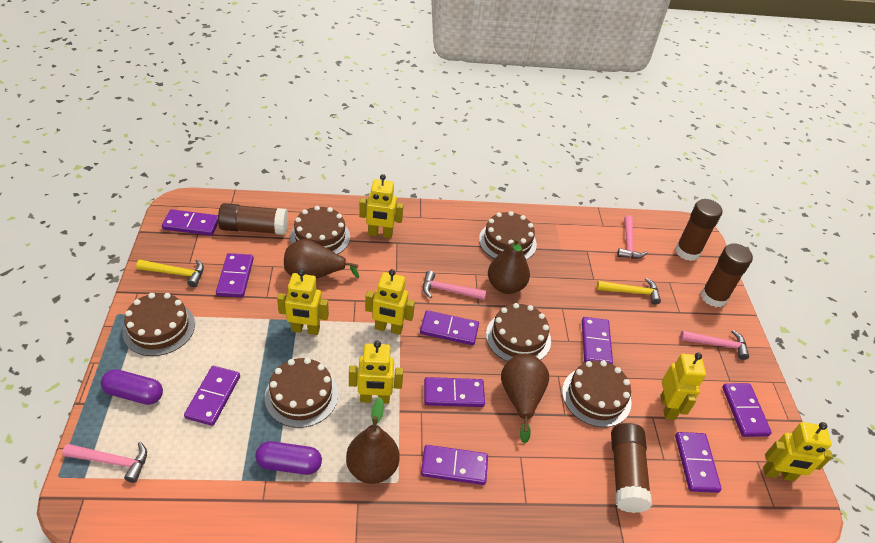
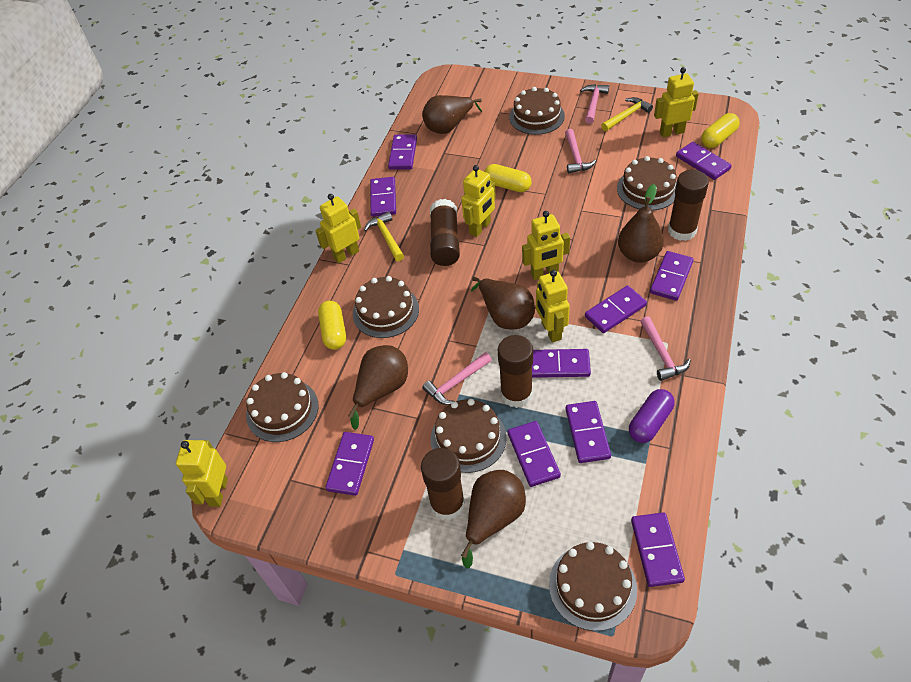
brown pear: [284,239,359,279] [346,398,400,484] [488,237,530,294] [501,353,549,444] = 4 -> [348,345,408,430] [422,95,482,134] [461,470,526,569] [471,276,535,330] [618,184,664,263] = 5
purple capsule: [101,369,163,405] [255,441,322,475] = 2 -> [629,389,675,443] = 1
purple domino: [162,209,218,236] [184,366,240,426] [216,253,254,297] [420,310,479,345] [421,445,488,485] [424,377,485,407] [582,317,613,364] [675,432,722,493] [722,383,772,437] = 9 -> [325,432,374,496] [370,177,396,217] [388,134,417,170] [508,421,561,487] [532,349,591,378] [566,401,611,463] [585,285,647,333] [631,512,685,587] [650,251,694,301] [676,142,732,180] = 10
yellow capsule: none = 0 -> [318,301,346,350] [484,164,532,192] [701,113,740,148] = 3

